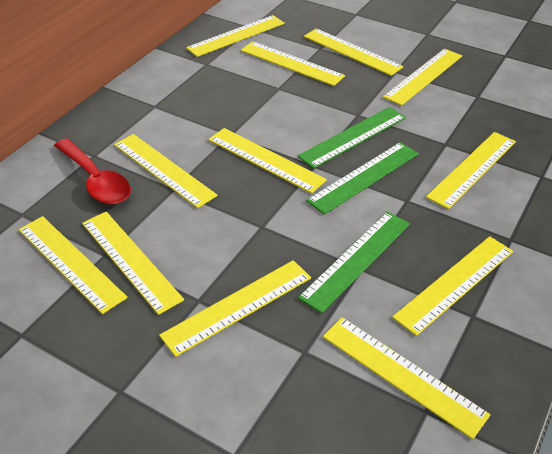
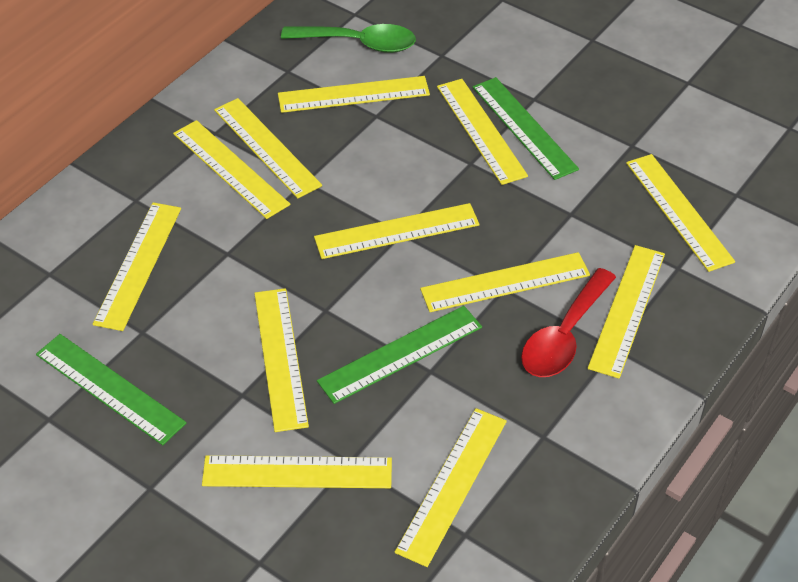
green spoon: none = 0 -> [281,24,416,53] = 1

